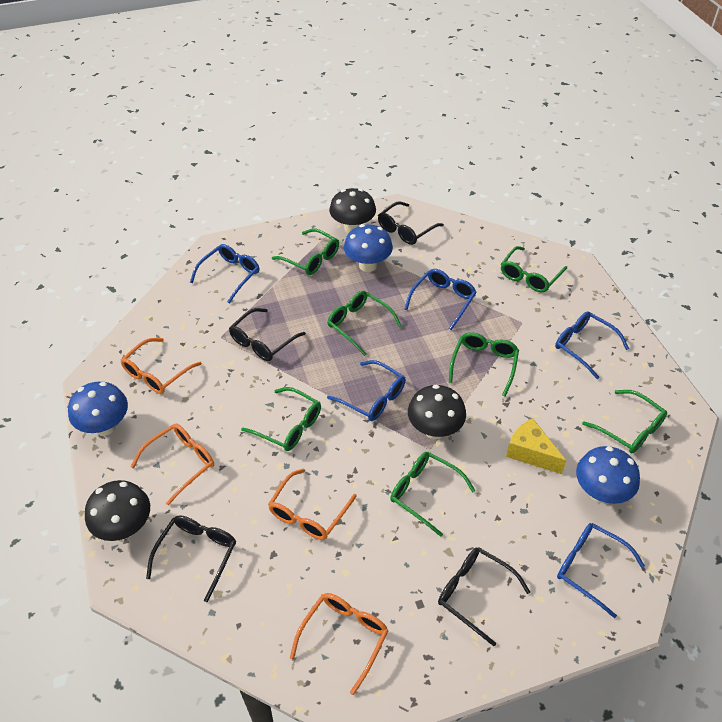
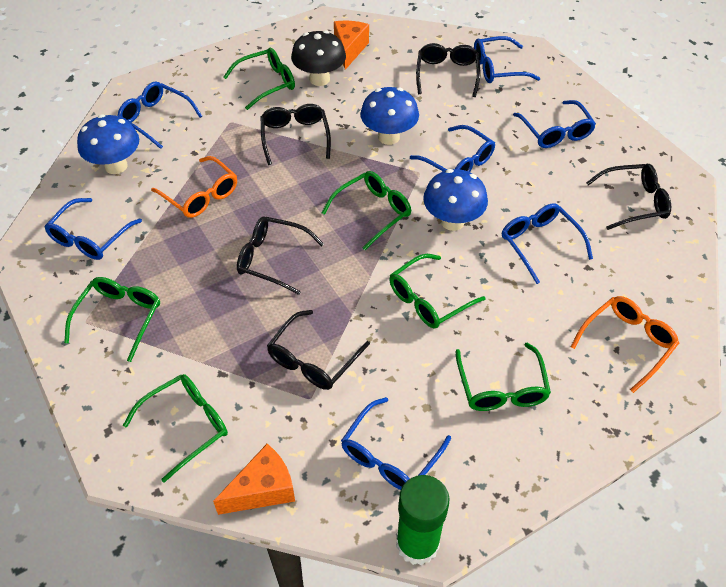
black glasses: [146,515,236,602] [229,308,306,361] [378,201,444,245] [438,548,530,646] = 4 -> [237,216,324,295] [261,104,331,165] [267,310,370,390] [416,43,480,97] [586,164,671,230] = 5
black mushroom: [85,480,150,541] [329,188,376,233] [408,385,466,439] = 3 -> [291,30,346,86] = 1
blue glasses: [190,244,260,303] [327,360,406,421] [404,269,477,330] [555,311,629,379] [557,523,645,618] = 5 -> [44,198,142,260] [118,82,202,149] [341,397,451,490] [410,125,495,172] [474,36,541,83] [502,203,593,284] [513,100,596,148] = 7
green glasses: [241,387,321,451] [272,228,339,275] [327,291,402,356] [390,452,476,537] [449,332,519,396] [501,246,567,292] [582,390,667,454] = 7 -> [64,277,160,362] [123,374,228,483] [223,48,295,110] [322,171,412,250] [389,254,486,329] [455,343,551,411] = 6
green glue stick: none = 0 -> [396,475,450,565] = 1
orange cheese: none = 0 -> [213,444,295,515] [334,21,369,70] = 2
orange glasses: [121,338,202,394] [131,424,214,505] [268,469,357,540] [290,593,388,695] = 4 -> [151,156,237,218] [571,296,679,393] = 2
yellow cheese: [506,418,566,474] = 1 -> none = 0

